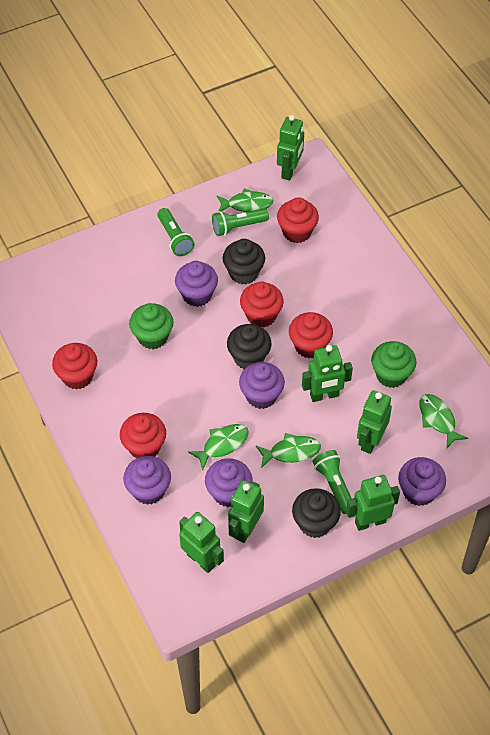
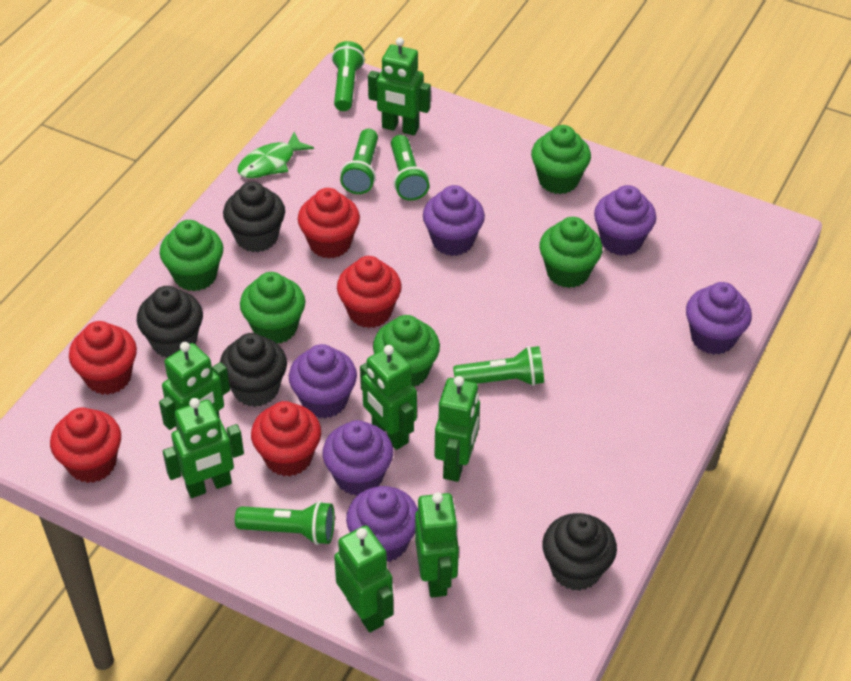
black cupcake: [223,239,265,285] [227,324,272,369] [292,488,341,538] = 3 -> [137,286,203,358] [220,333,287,407] [223,182,285,252] [542,513,617,591] = 4
green cupcake: [129,303,174,349] [371,341,416,388] = 2 -> [160,220,223,291] [240,272,305,344] [373,315,440,387] [531,125,591,194] [539,217,603,288] = 5
green fish: [188,424,249,470] [217,188,274,212] [256,433,321,468] [419,394,468,448] = 4 -> [237,132,314,178] = 1
green flashlight: [157,208,195,256] [212,208,269,236] [313,450,352,514] = 3 -> [235,501,335,545] [332,41,365,111] [340,129,378,194] [391,135,429,201] [453,346,544,386] = 5
green robot: [179,512,224,573] [228,480,264,543] [277,115,304,181] [302,345,353,402] [346,475,400,531] [357,390,392,454] = 6 -> [159,342,230,430] [163,398,244,498] [334,525,394,632] [360,345,417,450] [368,37,431,136] [415,492,459,597] [435,376,480,482] = 7
purple cupcake: [123,456,171,505] [175,261,218,307] [205,458,253,507] [239,362,285,409] [398,457,446,506] = 5 -> [289,344,357,418] [322,420,393,496] [346,486,418,562] [423,185,485,256] [594,185,656,256] [686,282,752,355] = 6

